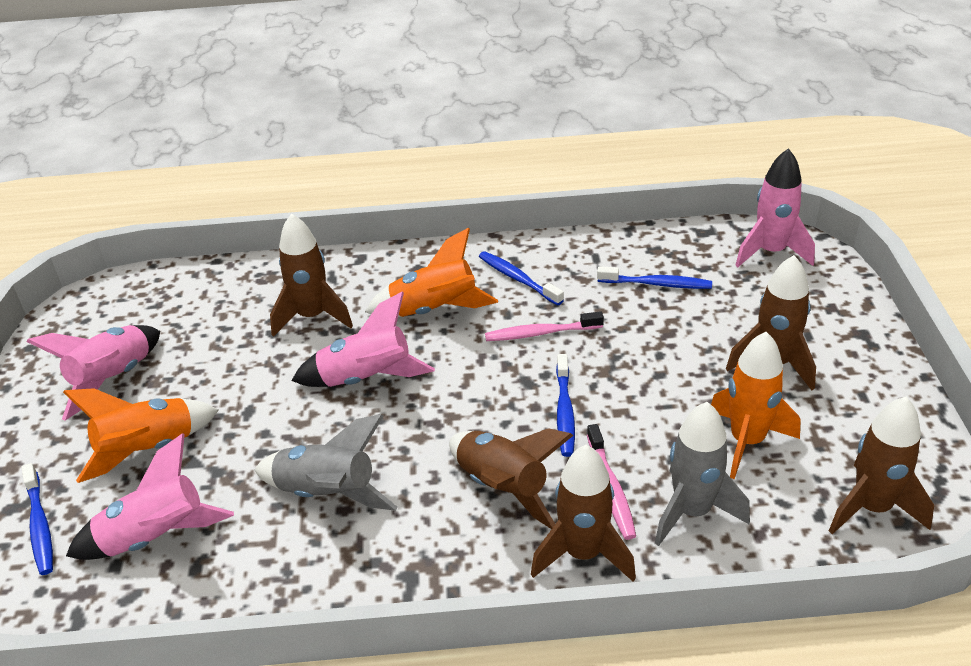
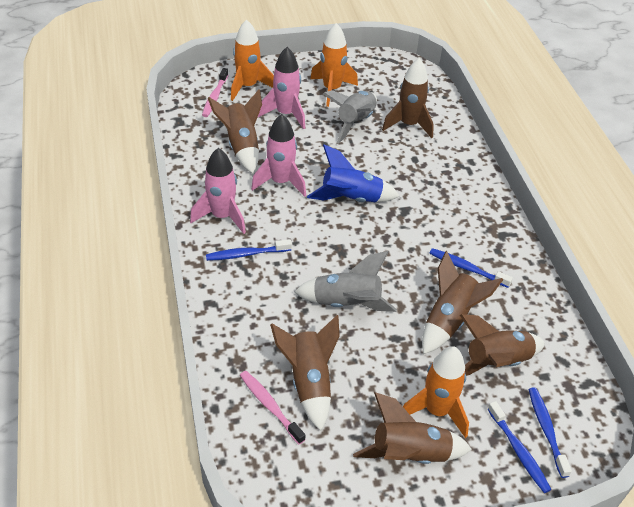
blue rocket: none = 0 -> [307,144,400,202] = 1
brown rocket: [270,213,353,337] [449,428,573,529] [531,445,636,582] [726,255,816,390] [829,397,934,534] = 5 -> [208,90,262,174] [270,315,340,431] [353,392,472,464] [382,58,434,138] [422,251,503,354] [460,314,545,376] = 6
pink rocket: [27,325,160,420] [66,433,234,560] [291,292,435,387] [735,148,815,267] = 4 -> [190,148,246,234] [251,114,306,197] [258,47,305,129] = 3

